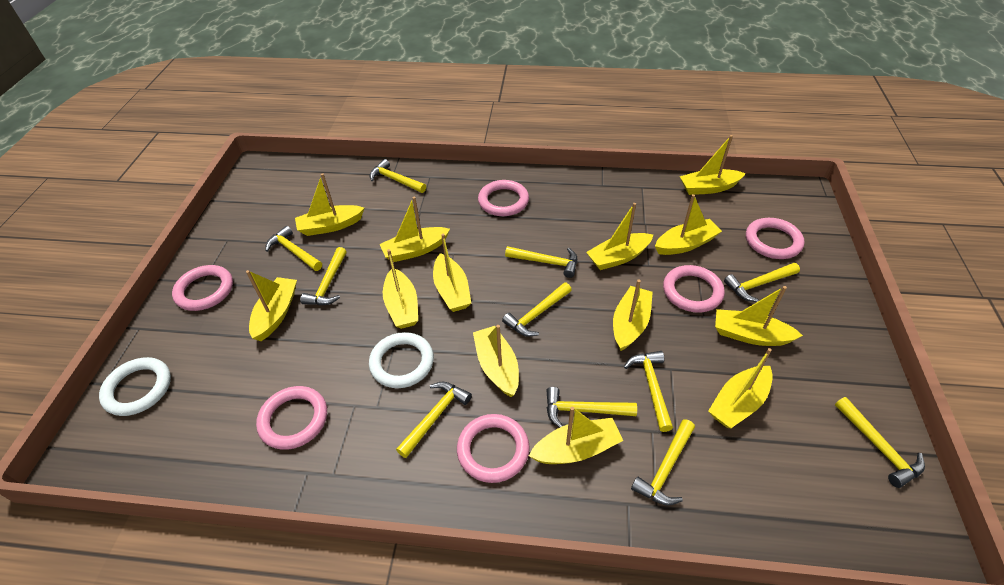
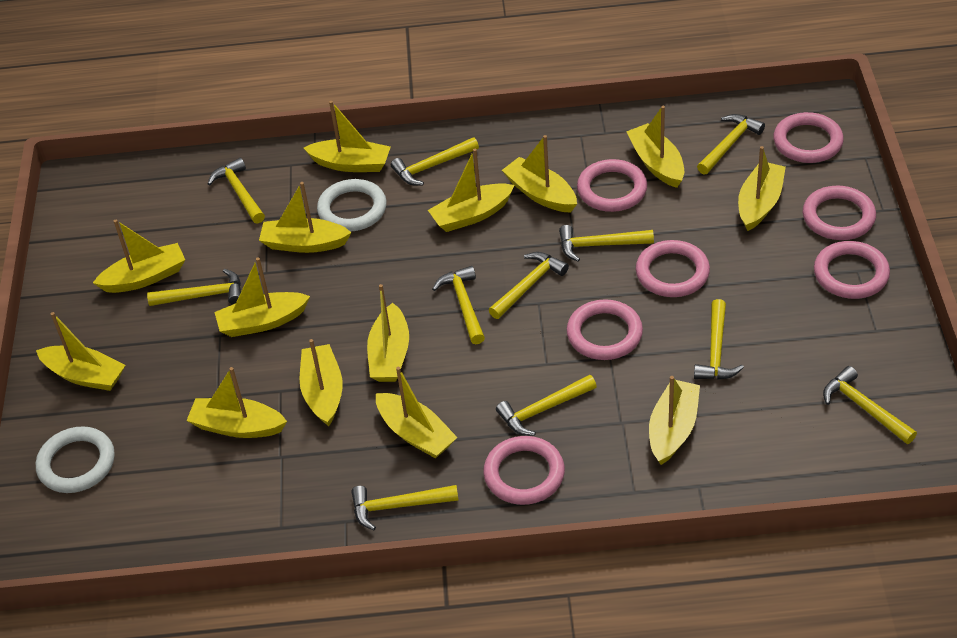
pink ring: [172,265,233,311] [256,386,327,450] [457,414,530,483] [478,180,529,216] [663,265,725,313] [746,218,805,259] = 6 -> [483,436,565,505] [567,299,643,360] [577,159,647,212] [636,240,710,297] [773,112,844,163] [803,185,876,240] [814,241,890,299] = 7
yellow boat: [246,270,297,341] [295,173,364,236] [380,197,450,262] [383,249,418,329] [433,234,471,312] [473,325,519,397] [529,407,623,464] [586,203,653,270] [613,279,653,351] [655,194,722,255] [680,135,746,195] [708,348,773,428] [715,286,803,346] = 13 -> [36,312,126,391] [93,220,185,293] [186,367,287,438] [214,257,310,337] [259,182,352,253] [300,339,343,426] [304,101,391,172] [367,284,409,382] [376,367,458,458] [428,149,514,232] [502,135,577,213] [626,106,684,188] [649,376,700,465] [738,146,786,231] = 14

